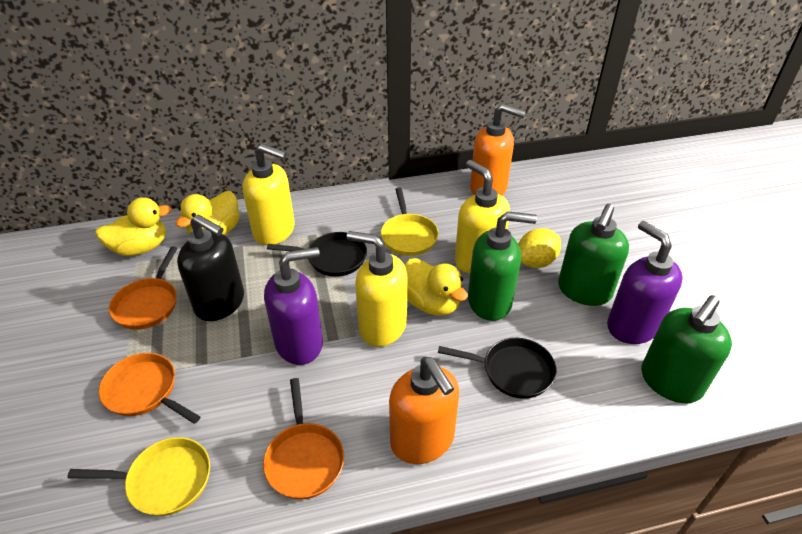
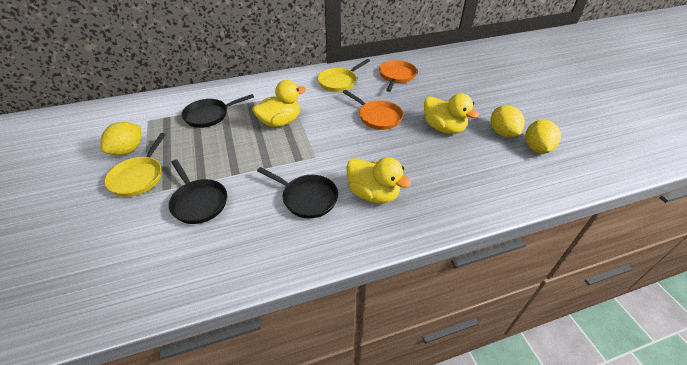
black pan: [267,232,367,277] [438,338,557,399] = 2 -> [169,160,227,224] [182,94,254,128] [257,167,338,218] = 3
black soap dispenser: [177,215,244,321] = 1 -> none = 0
green soap dispenser: [468,211,537,321] [558,204,629,306] [641,295,732,403] = 3 -> none = 0
orange pan: [99,353,200,424] [109,246,178,330] [263,378,344,499] = 3 -> [343,90,403,130] [379,60,417,92] = 2
orange soap dispenser: [389,357,459,464] [470,104,526,196] = 2 -> none = 0
purple soap dispenser: [264,247,323,365] [607,221,683,344] = 2 -> none = 0
yellow lemon: [518,228,561,268] = 1 -> [101,122,141,155] [491,105,525,137] [525,120,561,153] = 3
yellow soap dispenser: [242,144,295,245] [347,231,407,347] [455,160,510,273] = 3 -> none = 0

